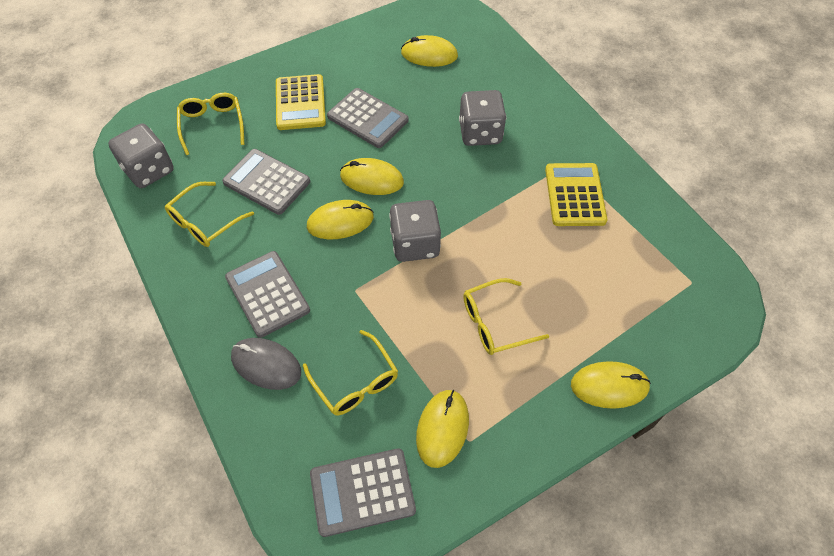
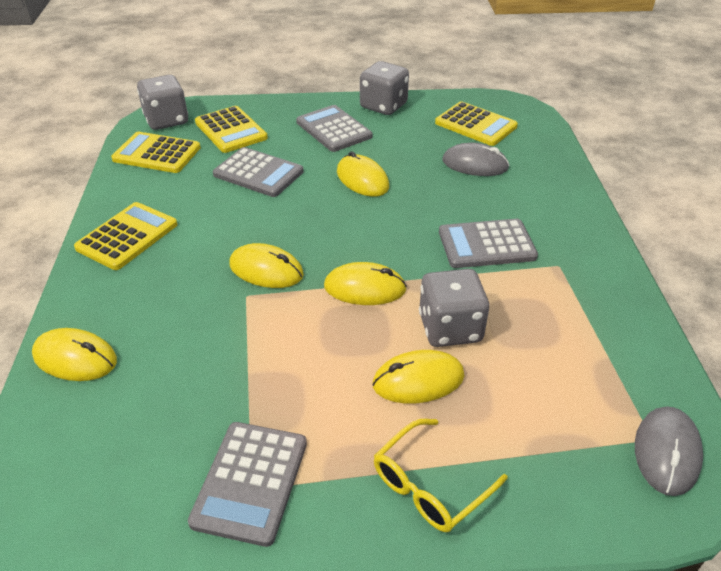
grey mouse: [231,338,301,390] = 1 -> [442,143,510,176] [635,406,703,496] = 2
yellow calculator: [276,74,326,130] [545,163,607,226] = 2 -> [74,202,177,270] [111,132,201,173] [195,106,268,153] [435,101,518,146] = 4
yellow glasses: [165,182,254,247] [177,93,244,155] [303,330,398,415] [463,278,549,355] = 4 -> [374,419,508,532] = 1

